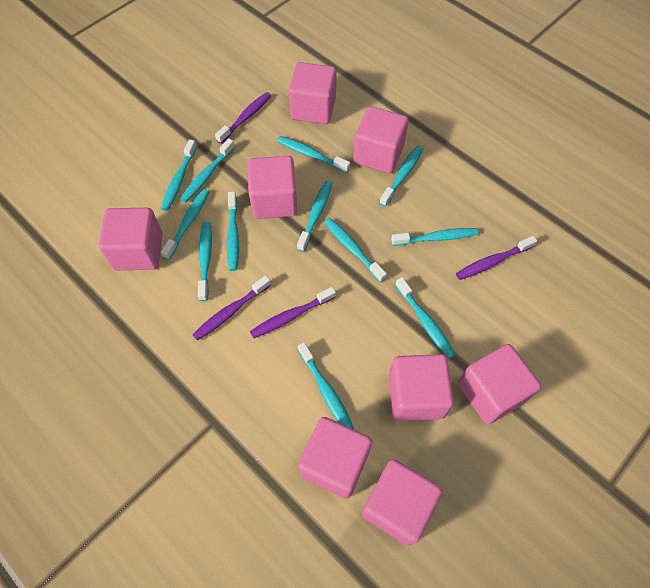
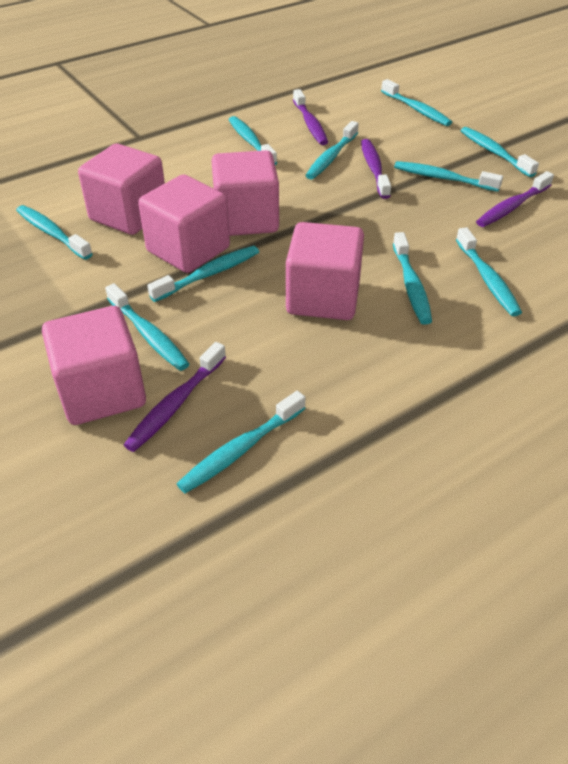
pink cube: [99,208,163,270] [247,156,297,219] [289,62,337,124] [298,417,372,499] [353,106,409,173] [362,459,443,546] [389,354,454,421] [458,344,541,424] = 8 -> [42,306,146,425] [78,144,165,235] [138,174,230,273] [212,150,279,236] [286,222,364,320] = 5
turquoise toothbrush: [161,139,197,211] [161,189,209,260] [180,138,235,203] [198,222,212,301] [227,192,239,271] [277,136,350,173] [297,181,332,252] [298,342,354,429] [324,218,387,282] [380,146,423,207] [391,228,478,246] [395,277,456,359] = 12 -> [16,205,93,260] [105,283,189,371] [147,246,259,302] [176,391,306,493] [229,116,277,165] [305,121,359,179] [381,79,452,126] [393,232,432,325] [394,161,503,192] [456,227,522,316] [461,127,539,177] = 11

